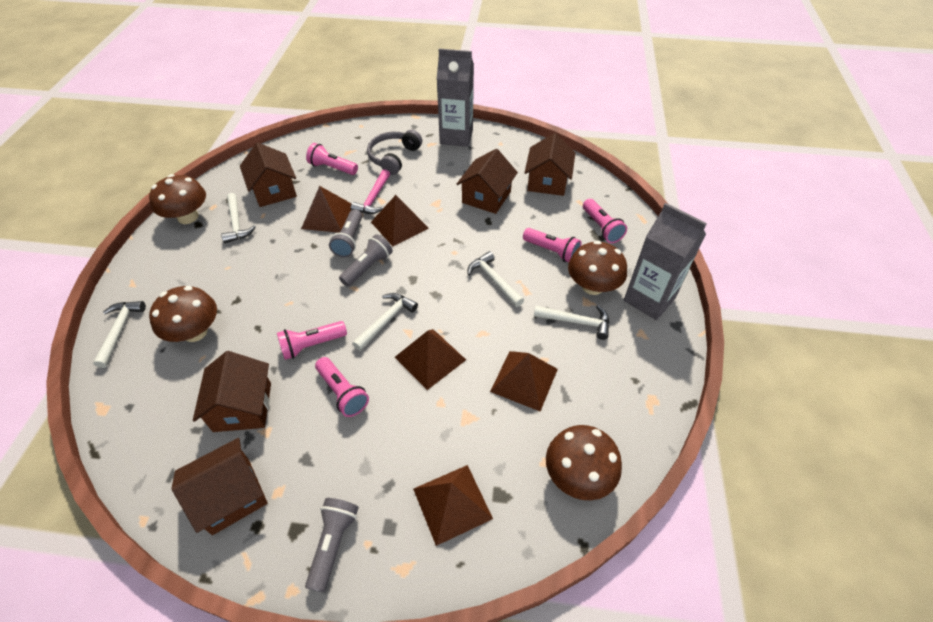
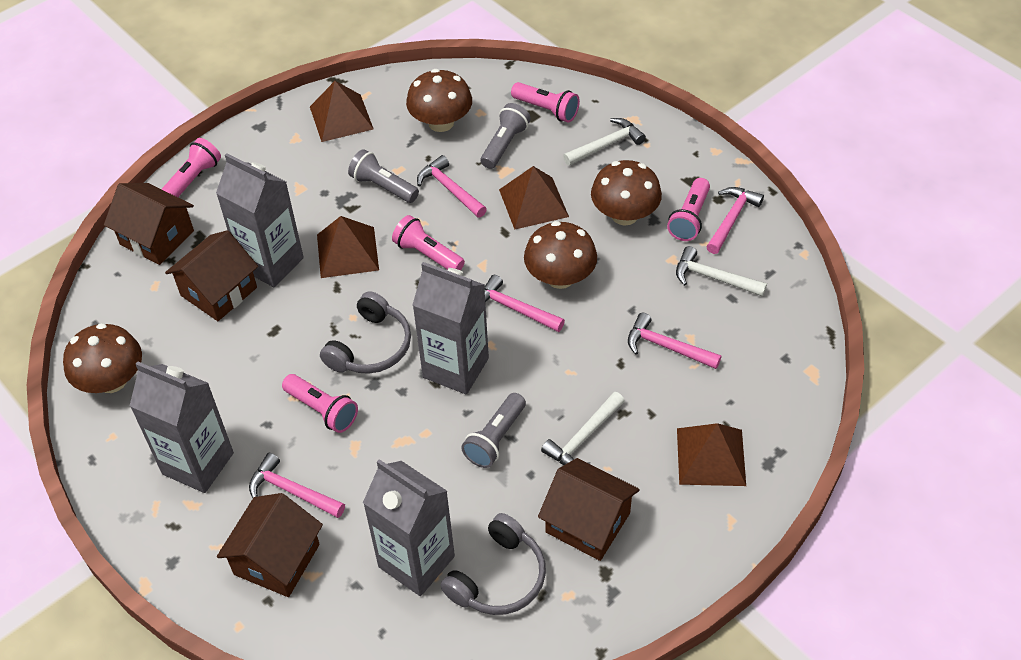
brown house: [171,438,268,535] [193,351,271,432] [240,143,297,207] [457,149,518,214] [525,133,575,196] = 5 -> [104,183,194,265] [165,230,258,321] [217,493,323,597] [538,458,640,561] = 4
brown pyramid: [301,186,351,233] [371,195,429,246] [395,329,466,390] [413,465,493,546] [490,351,558,411] = 5 -> [310,81,374,142] [317,216,379,278] [499,166,569,230] [677,423,746,486] = 4
grey carton: [437,49,474,147] [624,203,707,320] = 2 -> [130,361,234,493] [216,153,304,287] [363,459,455,596] [412,262,489,395] = 4
grey headphones: [367,129,422,175] = 1 -> [320,291,411,374] [441,513,546,615] = 2
pink hammer: [351,169,390,214] = 1 -> [249,453,345,518] [417,155,487,218] [484,275,565,332] [628,313,721,369] [706,187,764,254] = 5
white hammer: [93,301,146,368] [221,193,256,243] [352,293,418,351] [467,251,524,307] [534,306,609,340] = 5 -> [541,392,625,465] [563,118,646,166] [676,246,767,297] = 3

